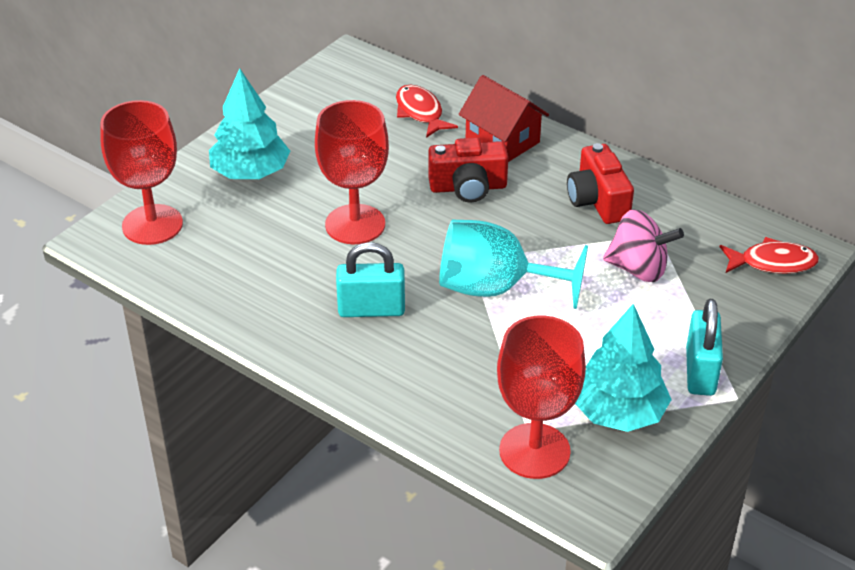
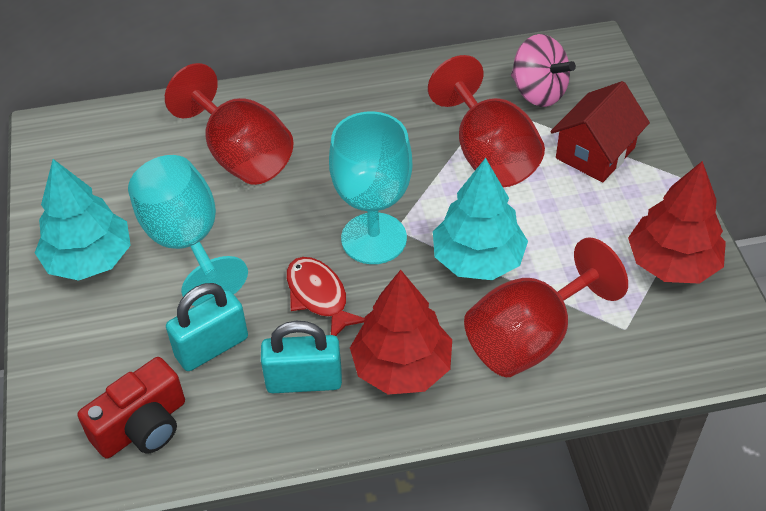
red camera: [428,138,508,203] [567,143,634,224] = 2 -> [77,357,185,459] = 1
red fish: [396,85,458,138] [720,237,819,274] = 2 -> [286,257,365,336] = 1
red tree: none = 0 -> [350,270,452,395] [628,161,726,284] = 2
turquoise goblet: [439,220,588,309] = 1 -> [128,155,248,306] [329,111,412,264] = 2

